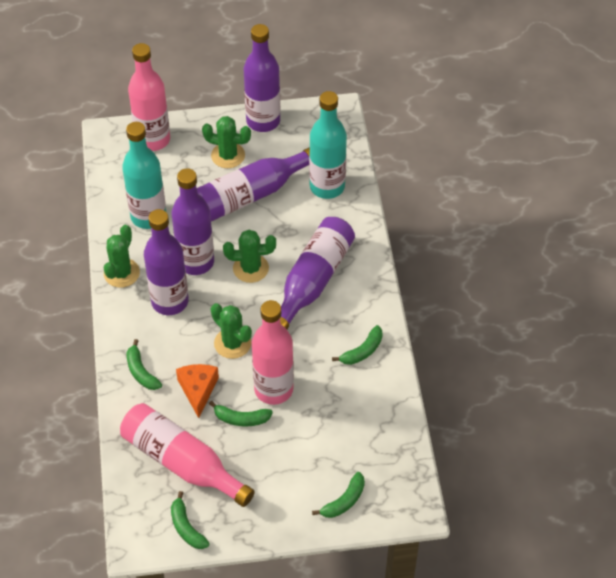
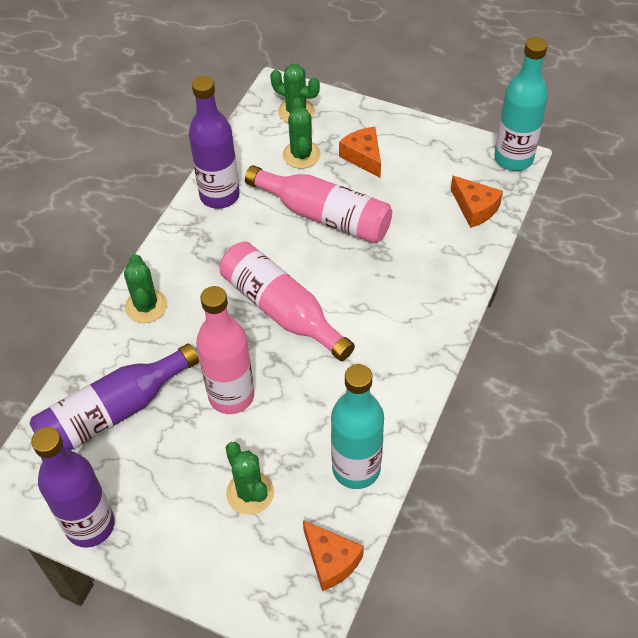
green banana: [126,339,162,390] [171,491,210,549] [209,401,273,426] [312,472,365,518] [332,325,383,365] = 5 -> none = 0
orange cheese: [176,364,219,418] = 1 -> [303,520,364,591] [339,127,381,178] [451,176,503,228] = 3
purple bottle: [144,209,189,315] [171,168,214,275] [197,147,310,221] [244,24,280,132] [280,217,355,329] = 5 -> [30,343,199,451] [31,427,115,548] [189,76,240,209] = 3

